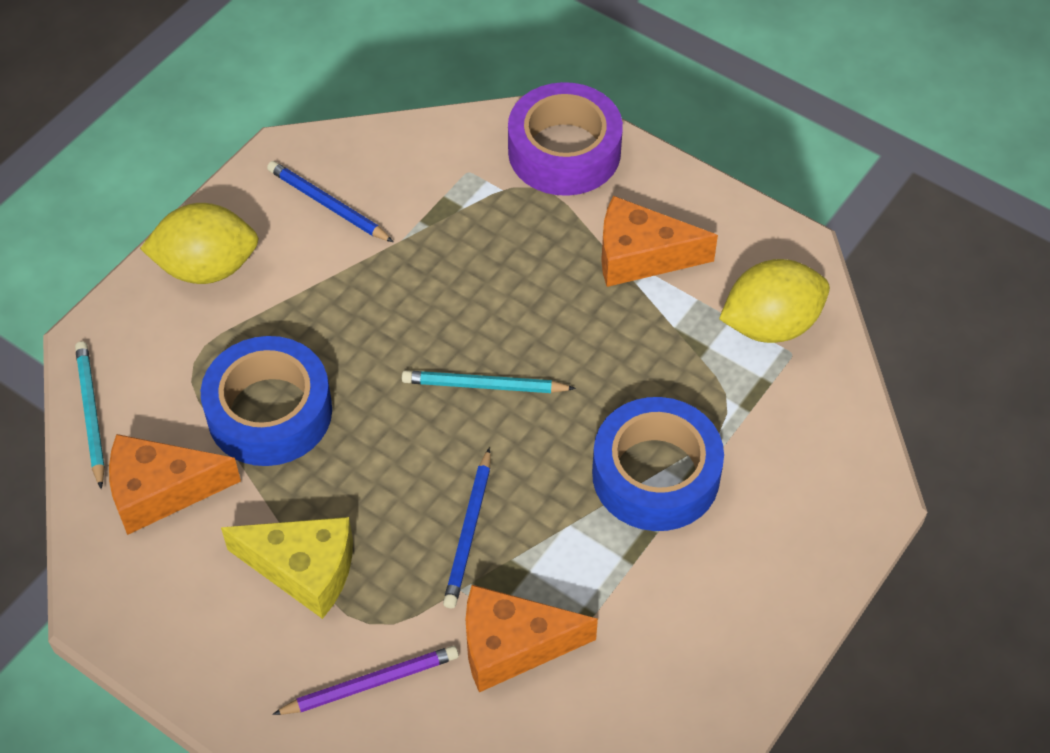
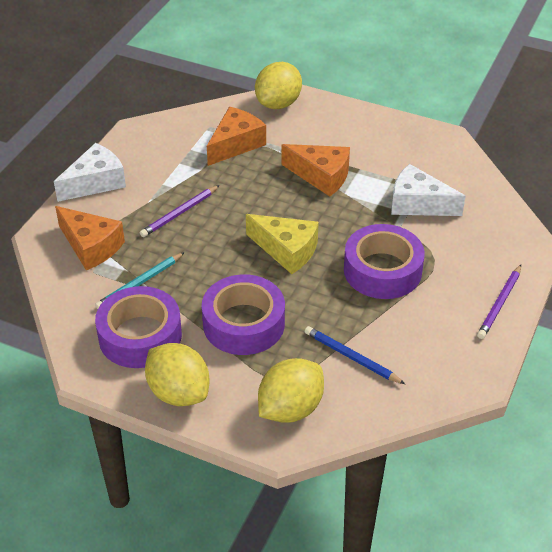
blue pencil: [267,161,394,242] [443,447,490,608] = 2 -> [305,326,405,384] = 1
blue tape: [201,336,332,466] [592,397,724,531] = 2 -> none = 0
purple pencil: [272,646,459,715] = 1 -> [140,185,220,237] [477,265,521,339] = 2
purple tape: [508,82,623,196] = 1 -> [95,286,182,368] [202,274,285,355] [344,224,425,299] = 3
turquoise pencil: [75,341,105,489] [402,371,576,393] = 2 -> [95,252,185,309] = 1
white cheese: none = 0 -> [54,143,126,202] [391,164,466,216] = 2
yellow lemon: [140,203,259,284] [719,259,830,343] = 2 -> [145,343,210,406] [255,62,302,109] [258,358,324,423] = 3

